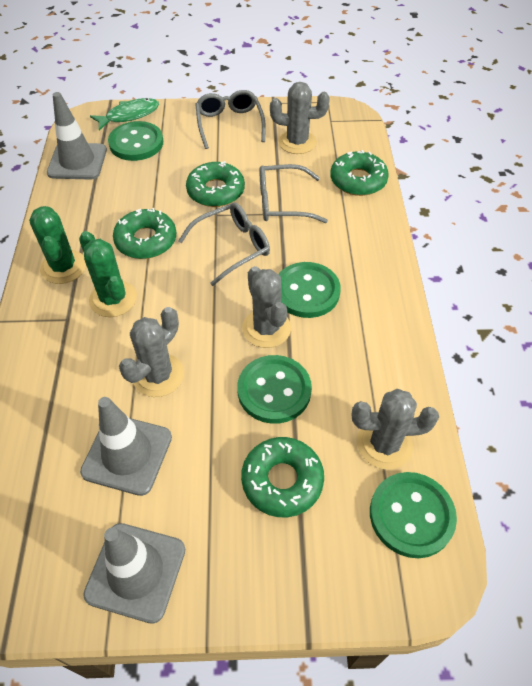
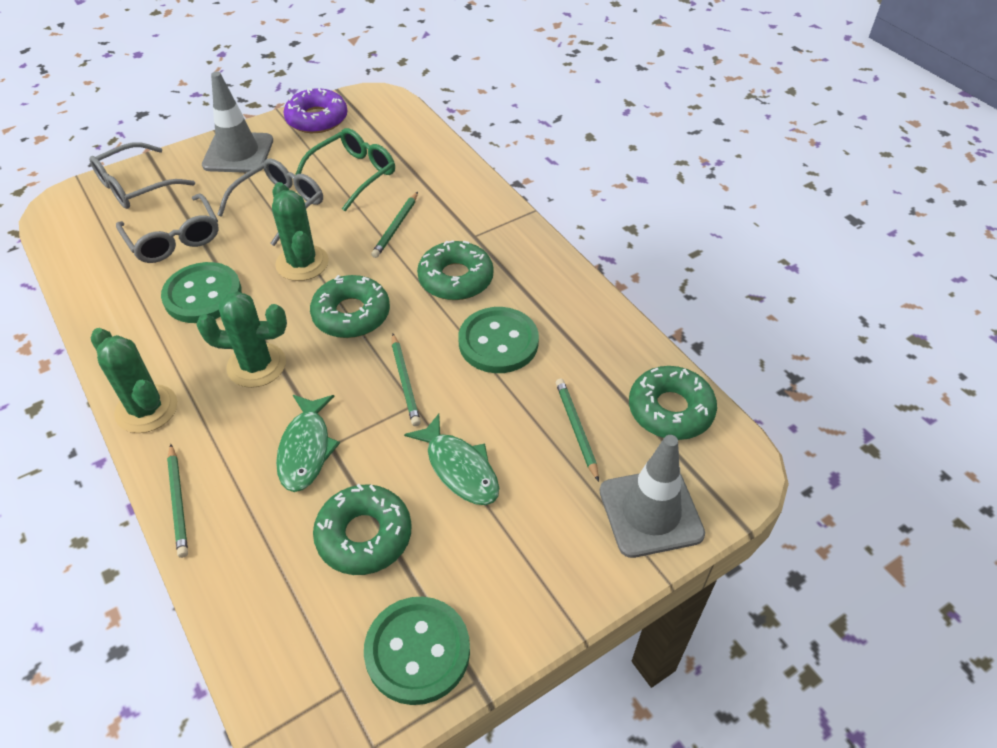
green button: [108,121,163,161] [237,355,312,424] [278,262,341,318] [370,472,457,558] = 4 -> [161,262,242,323] [364,597,470,705] [458,307,539,373] = 3
green cactus: [29,206,86,284] [79,231,137,317] = 2 -> [91,328,177,433] [197,291,287,388] [272,182,329,281] = 3
green fish: [90,98,159,131] = 1 -> [276,395,340,492] [404,414,499,505] = 2
green glasses: none = 0 -> [295,128,395,211] = 1
green pencil: none = 0 -> [167,444,188,558] [371,192,418,258] [392,334,421,426] [556,379,599,482] = 4
grey cactus: [119,307,184,397] [242,266,291,348] [270,82,330,154] [352,389,439,470] = 4 -> none = 0
grey traffic cone: [47,92,107,180] [80,397,172,496] [83,523,185,624] = 3 -> [202,72,273,173] [600,435,705,558] = 2
purple donut: none = 0 -> [284,88,348,133] = 1

